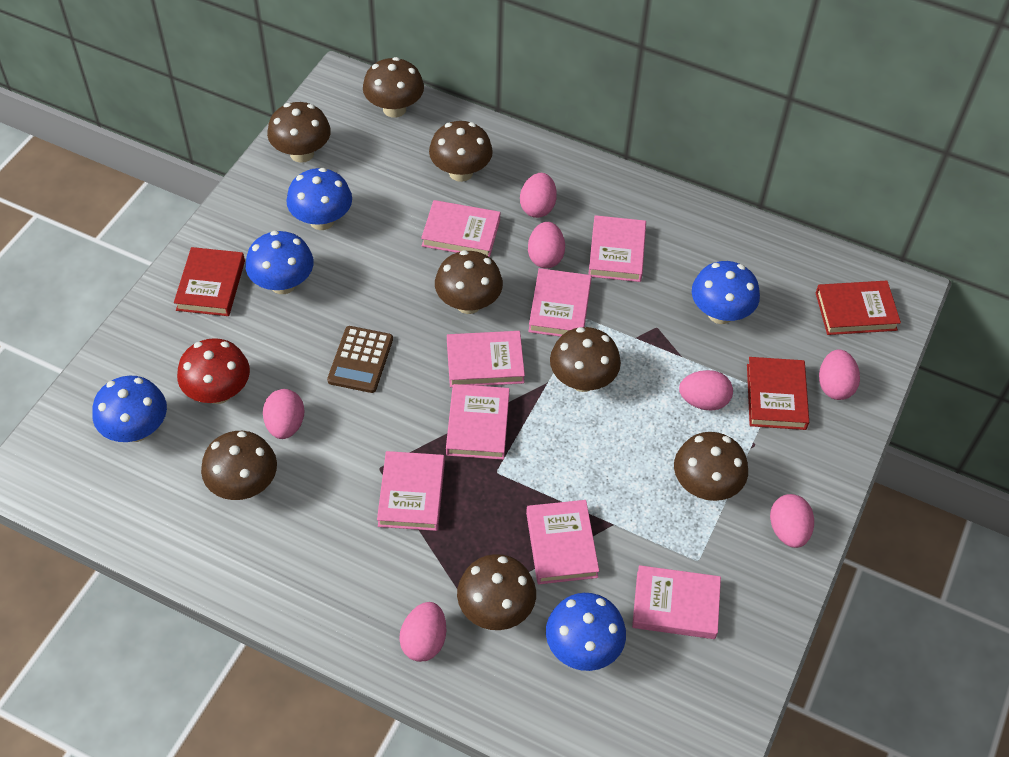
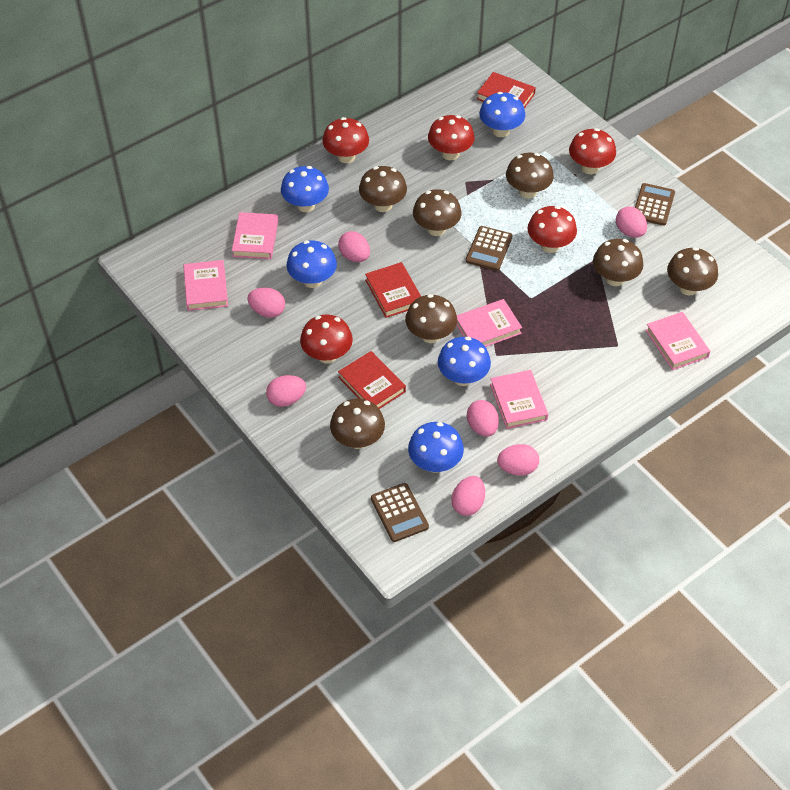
brown calculator: [327,326,393,393] = 1 -> [371,483,429,542] [466,226,513,271] [635,183,675,226] = 3
brown mushroom: [201,431,277,500] [267,102,331,163] [363,57,424,118] [429,121,493,182] [435,250,503,314] [457,554,536,630] [550,327,621,392] [674,432,748,501] = 8 -> [330,399,385,449] [359,166,407,212] [405,294,457,343] [413,189,462,236] [506,153,554,199] [593,239,643,286] [667,247,718,296] = 7
pink book: [377,451,445,531] [421,200,500,257] [446,384,510,460] [447,331,525,387] [526,500,599,584] [528,268,592,337] [588,215,646,282] [632,565,721,639] = 8 -> [183,260,228,311] [232,212,278,259] [457,299,522,347] [490,370,548,429] [645,312,710,370] = 5
red mushroom: [177,338,250,404] = 1 -> [300,315,353,363] [322,117,369,163] [428,115,475,160] [528,206,577,253] [569,128,616,174] = 5

